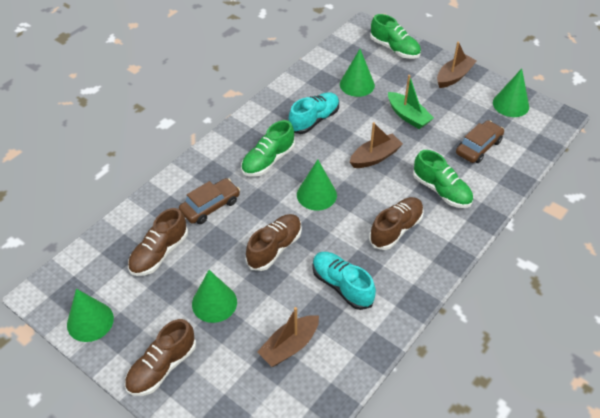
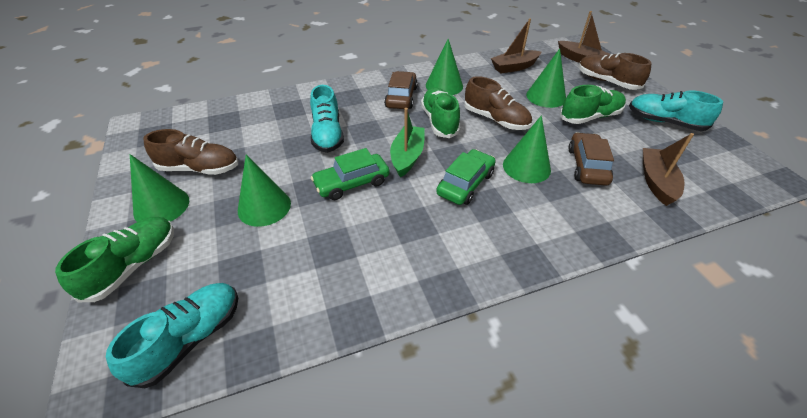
brown shoe: [125,319,196,396] [128,208,188,276] [246,214,302,271] [369,197,424,250] = 4 -> [143,129,238,175] [464,76,532,130] [578,53,651,90] = 3
green car: none = 0 -> [311,148,390,200] [436,149,496,205] = 2
turquoise shoe: [289,92,339,134] [312,252,376,310] = 2 -> [106,283,238,388] [310,85,344,153] [629,90,723,131] = 3

